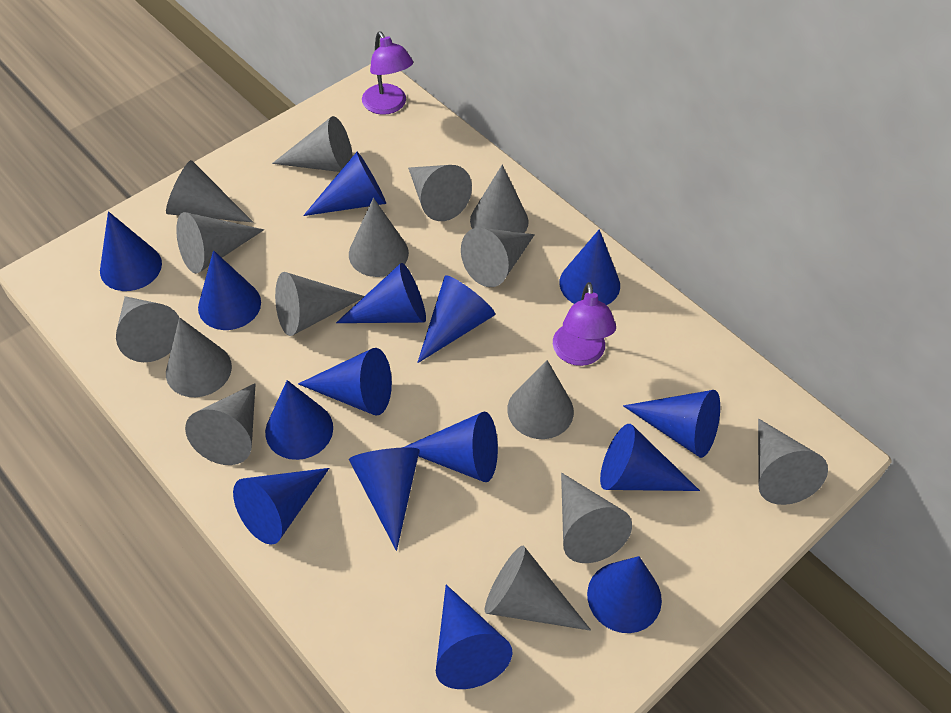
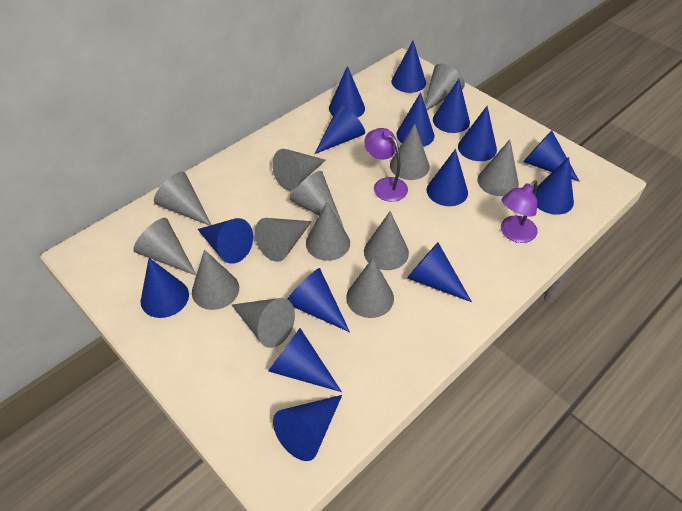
grey cone: [116,296,179,362] [166,160,253,223] [166,317,232,397] [176,212,264,274] [185,383,256,465] [272,116,353,172] [275,272,364,336] [349,198,409,277] [408,165,472,221] [461,228,535,287] [470,165,529,233] [485,546,591,631] [507,360,574,439] [561,473,632,563] [758,418,828,505] = 15 -> [133,218,196,275] [154,172,211,226] [192,250,239,310] [232,298,295,348] [255,218,312,262] [272,149,325,190] [290,171,344,228] [306,202,350,261] [346,258,394,318] [364,211,409,270] [390,124,430,180] [425,64,465,110] [477,140,519,196] = 13

